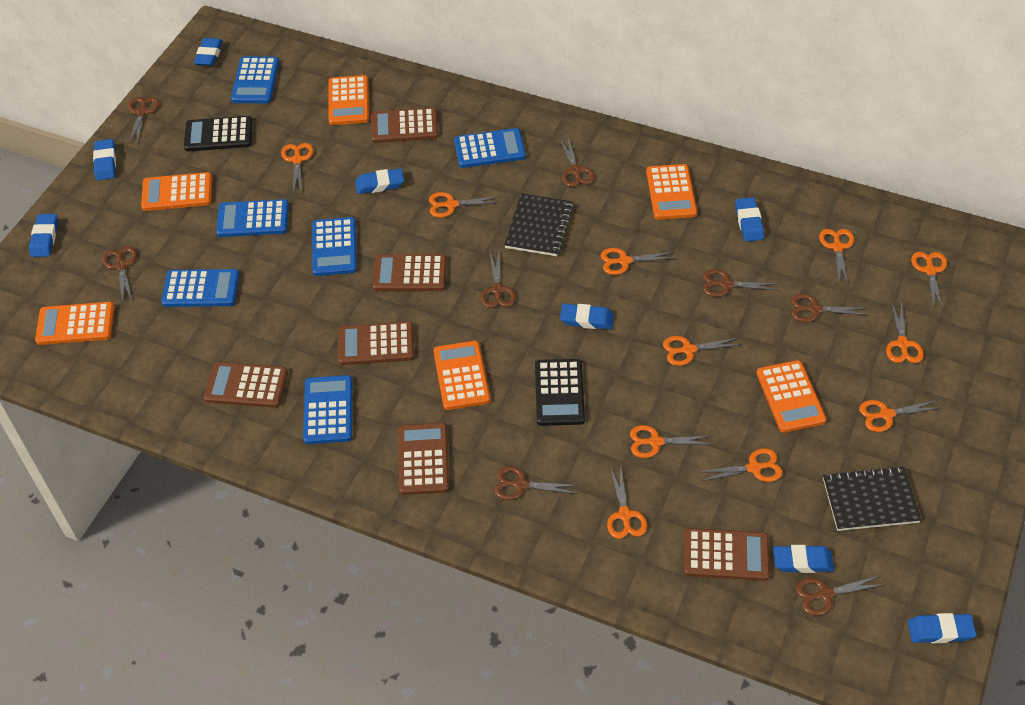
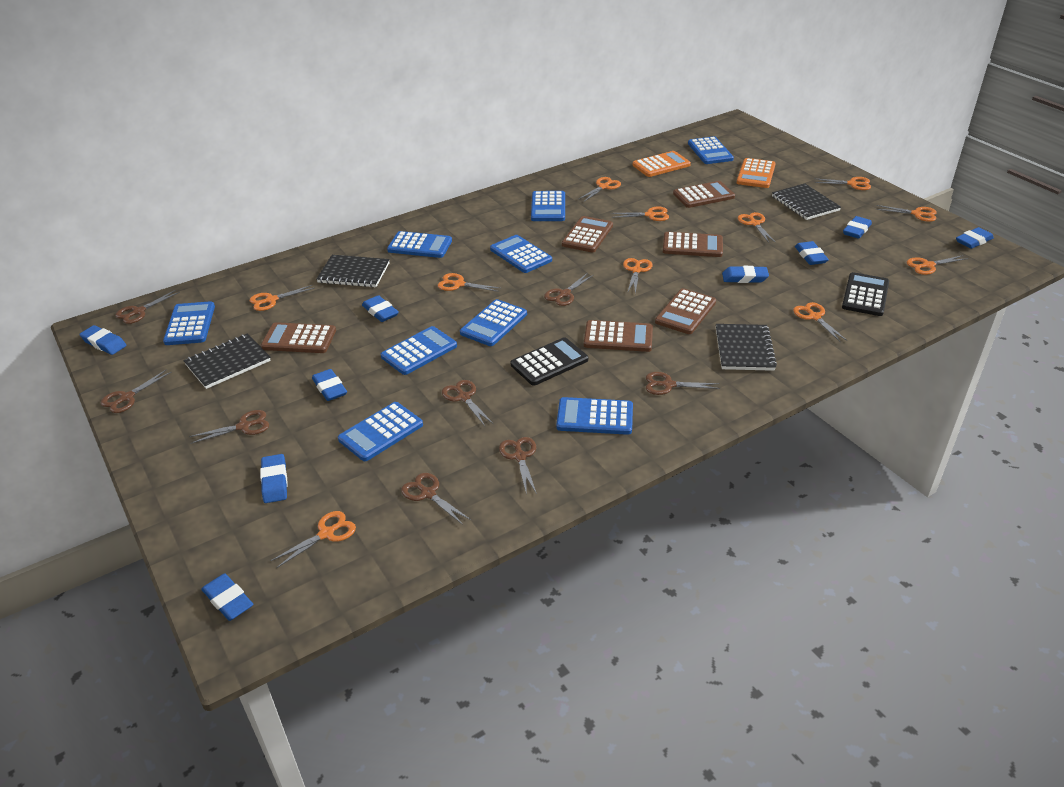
black notebook: [504,193,573,256] [823,466,921,531] = 2 -> [183,333,271,389] [317,255,390,287] [716,324,777,371] [772,184,841,220] = 4
blue calculator: [161,269,239,307] [216,199,289,237] [231,56,279,103] [303,375,352,444] [312,217,357,276] [454,128,526,168] = 6 -> [163,301,215,345] [338,402,423,461] [381,326,457,375] [387,231,452,258] [460,299,527,346] [490,235,552,273] [531,191,565,221] [556,397,633,435] [688,136,734,164] = 9
blue eraser: [29,214,58,257] [93,139,116,180] [194,38,223,66] [355,168,404,194] [560,304,614,330] [735,197,764,242] [773,545,834,573] [908,613,976,643] = 8 -> [79,325,127,355] [201,574,253,621] [260,454,288,503] [312,369,347,401] [362,295,399,322] [722,266,769,283] [795,241,829,265] [843,216,872,239] [956,227,994,249] = 9
orange calculator: [35,302,115,345] [141,172,212,211] [329,75,369,125] [433,341,490,410] [646,164,697,220] [756,360,826,433] = 6 -> [633,151,691,177] [737,158,776,188] = 2

